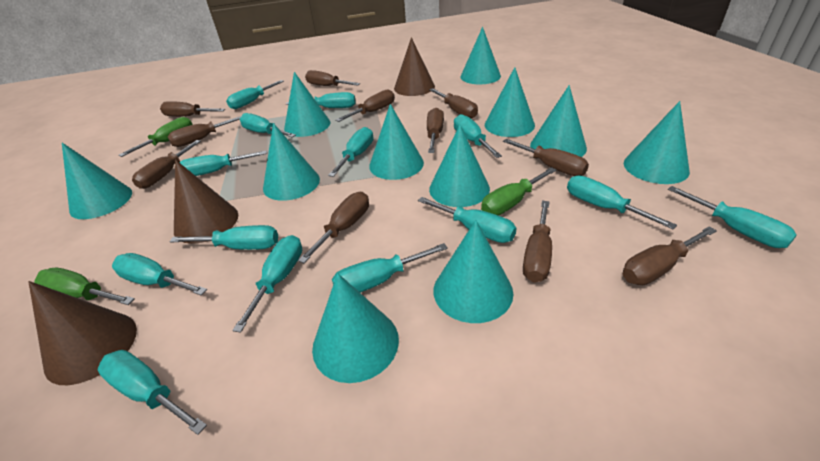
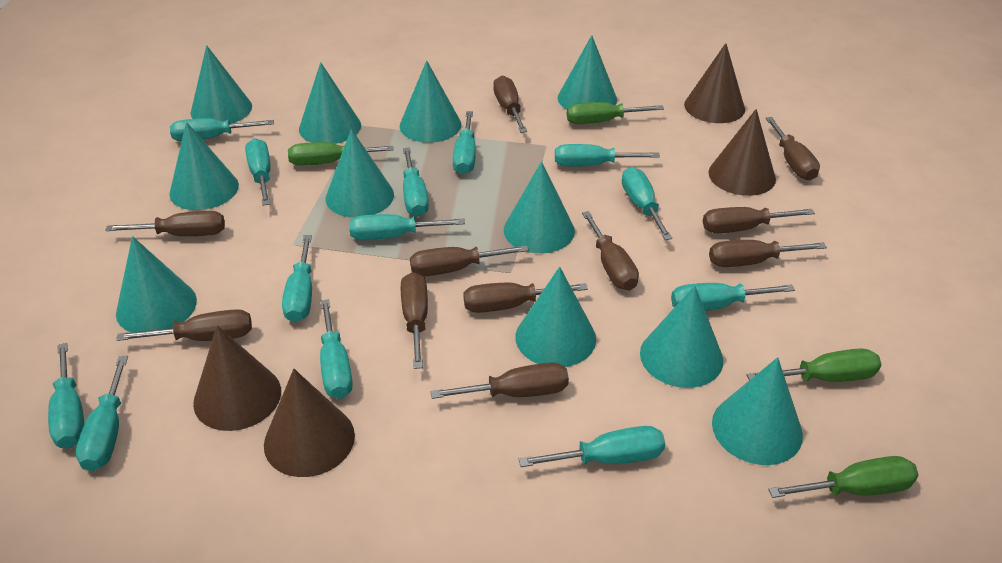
brown cone: [28,281,137,385] [174,160,238,244] [394,37,435,96] = 3 -> [193,325,281,431] [264,369,355,477] [684,43,745,123] [708,109,776,196] = 4
green screwdriver: [34,268,135,305] [119,117,193,157] [481,167,557,215] = 3 -> [288,142,394,166] [567,102,664,124] [747,349,882,382] [768,456,918,498] = 4
turquoise screwdriver: [98,350,207,435] [112,253,207,296] [170,225,278,250] [179,150,267,176] [226,80,284,109] [232,235,302,333] [240,113,296,138] [286,92,355,108] [328,127,373,177] [332,243,448,293] [418,197,517,243] [454,114,502,158] [567,176,677,229] [668,186,797,248] = 14 -> [48,343,84,449] [76,356,128,471] [170,118,274,142] [245,138,271,206] [282,235,312,322] [320,299,353,399] [349,214,465,240] [403,148,429,217] [453,111,476,174] [519,426,665,467] [555,144,660,167] [622,167,672,240] [671,283,795,311] = 13

